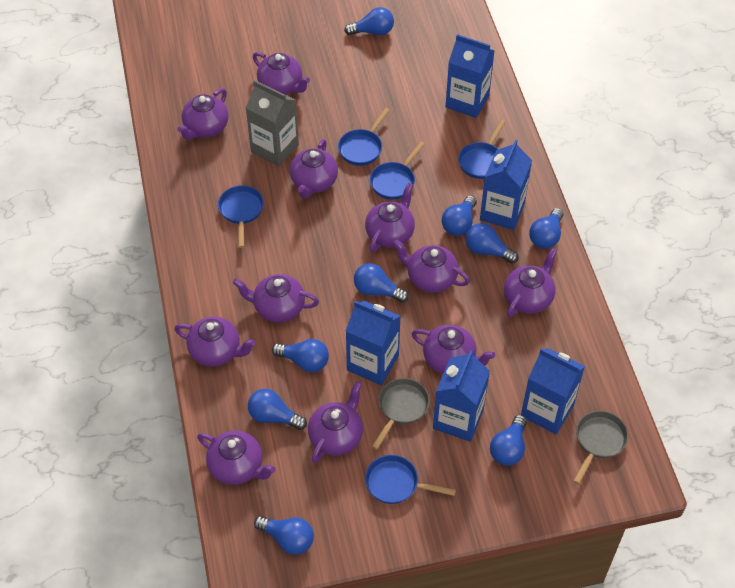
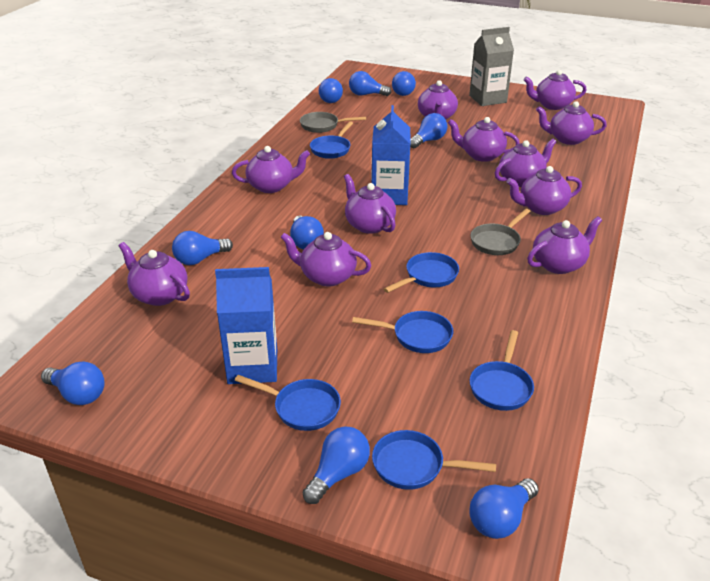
blue carton: [346,301,401,385] [433,350,490,442] [446,34,495,118] [480,139,532,230] [521,348,585,434] = 5 -> [215,267,277,384] [371,105,410,205] = 2
blue pan: [218,185,264,248] [338,108,390,166] [365,455,456,504] [370,141,425,200] [458,119,506,179] = 5 -> [235,375,341,431] [310,121,353,159] [352,311,453,353] [372,430,496,490] [384,252,459,293] [470,330,534,411] = 6

